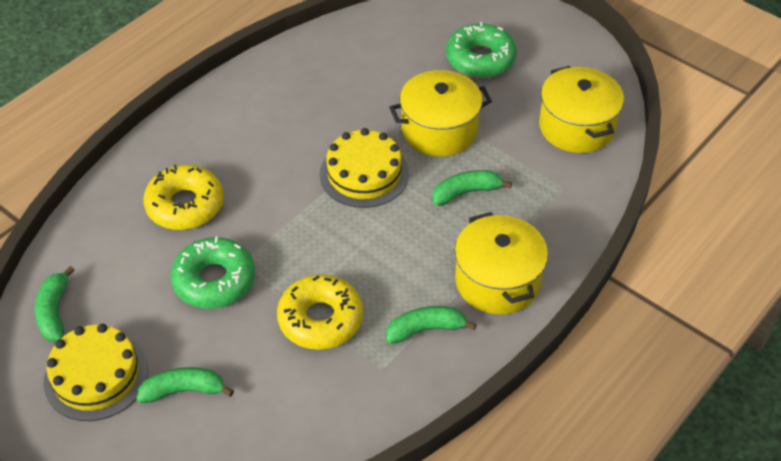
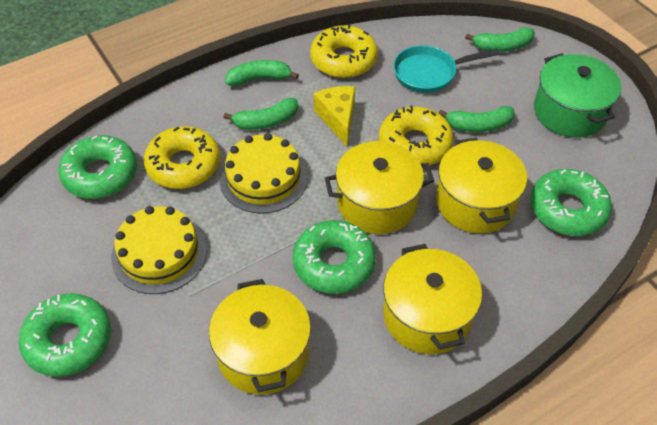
green donut: [170,237,255,309] [446,22,517,78] = 2 -> [19,293,111,377] [58,135,137,199] [292,220,376,294] [530,169,612,236] = 4
green pot: none = 0 -> [534,53,621,138] = 1
turquoise pan: none = 0 -> [393,45,500,93] = 1
yellow cheese: none = 0 -> [314,86,355,146] = 1
yellow donut: [143,165,224,230] [277,274,363,350] = 2 -> [144,126,220,189] [310,24,378,78] [379,105,453,166] = 3
yellow pot: [389,70,492,156] [455,212,548,314] [539,66,624,153] = 3 -> [209,279,311,395] [325,141,434,234] [383,244,482,354] [436,138,527,234] = 4

